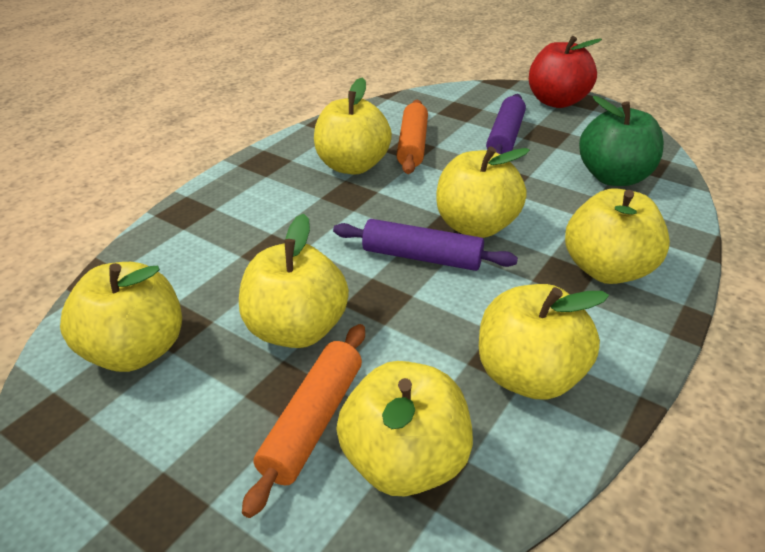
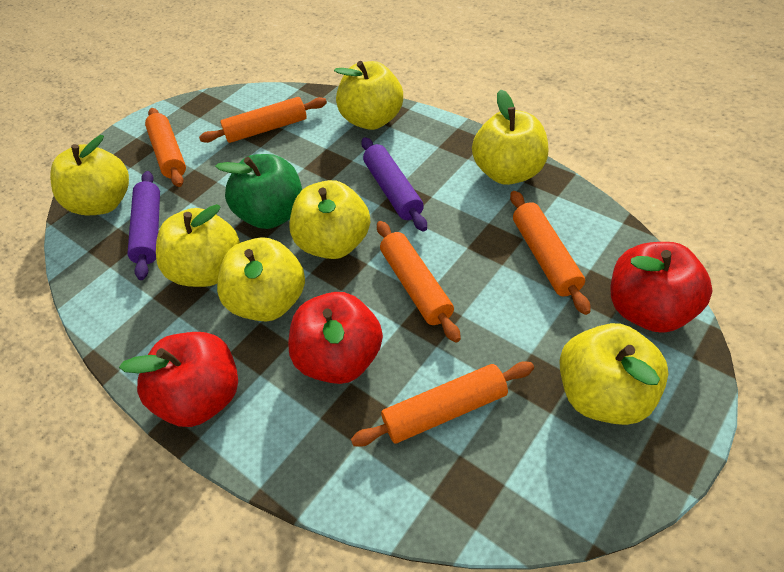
orange rolling pin: [242,324,365,518] [397,100,428,174] = 2 -> [145,108,186,187] [199,97,327,143] [351,361,534,447] [377,221,461,343] [510,191,591,315] = 5
red apple: [529,36,602,108] = 1 -> [119,332,238,427] [288,292,383,384] [611,242,712,333] = 3

